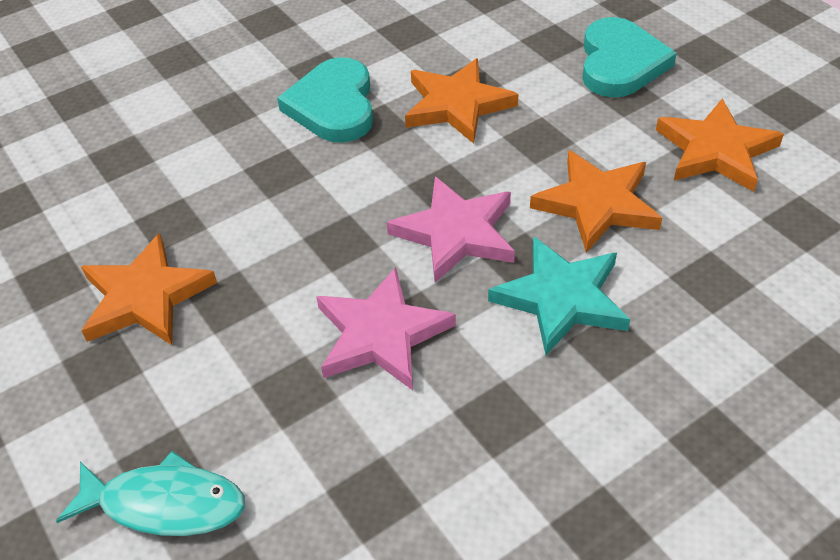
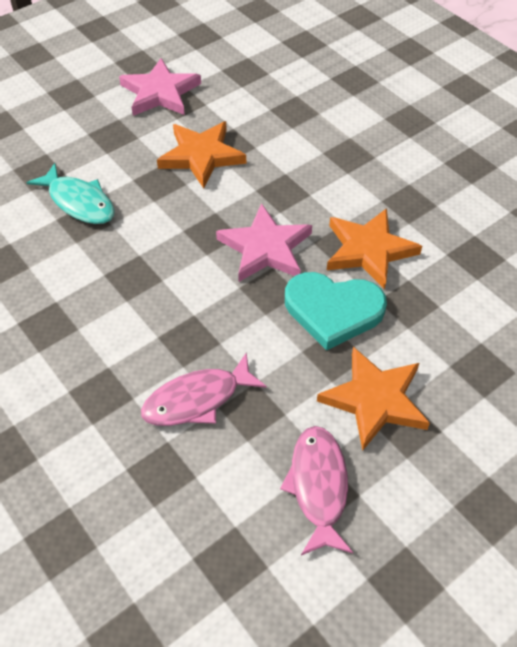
orange star: [81,233,217,345] [405,58,518,144] [530,150,662,253] [656,99,784,192] = 4 -> [157,121,246,189] [317,347,430,451] [327,208,422,290] = 3
pink fish: none = 0 -> [141,352,267,426] [280,426,353,555] = 2
turquoise heart: [277,57,373,143] [582,17,677,98] = 2 -> [285,272,387,351] = 1
turquoise star: [488,237,630,355] = 1 -> none = 0

